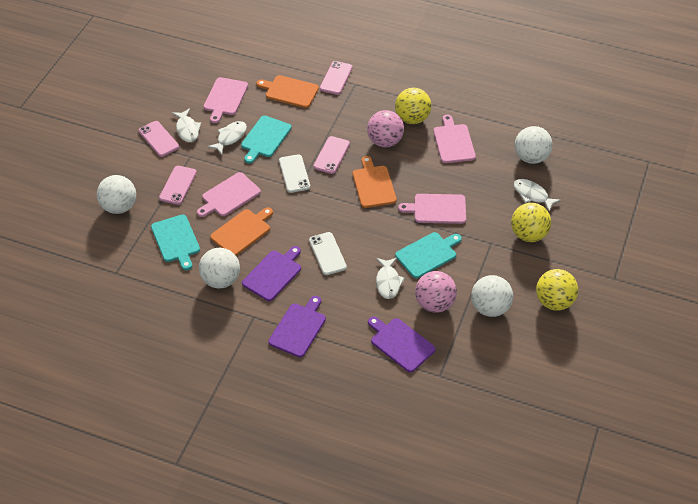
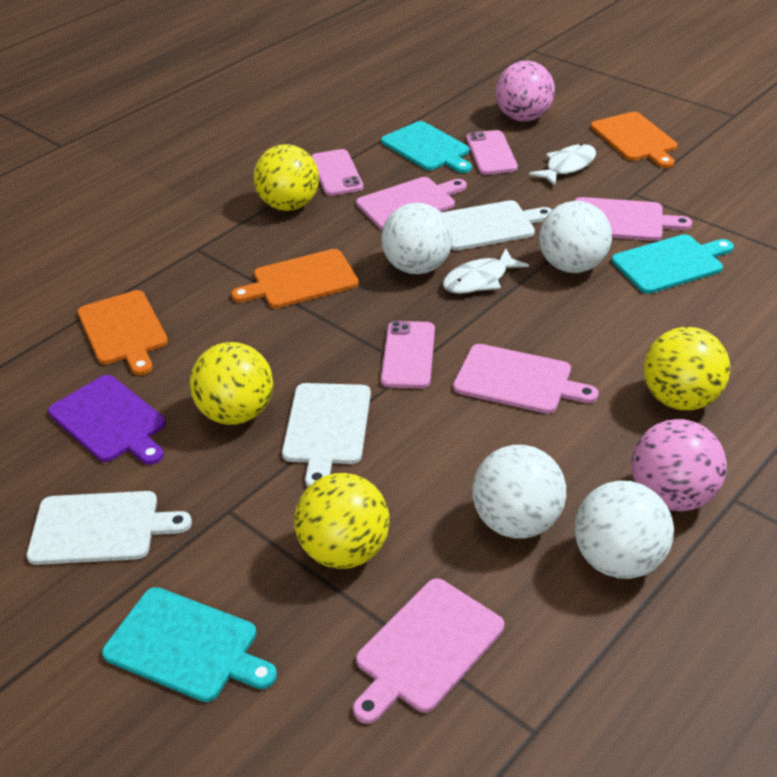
pink phone: [139,121,179,157] [159,166,197,205] [313,136,350,174] [320,61,352,95] = 4 -> [311,149,363,196] [381,321,435,388] [466,130,518,175] = 3
purple cutting board: [242,246,301,301] [268,296,326,358] [368,316,435,373] = 3 -> [48,375,166,465] = 1
white cutting board: none = 0 -> [27,491,192,565] [282,383,371,487] [441,200,552,250] = 3
white fish: [172,108,201,142] [207,121,247,154] [376,257,405,299] [514,179,561,212] = 4 -> [443,249,529,294] [529,144,596,186] = 2
white phone: [279,154,310,193] [309,232,347,275] = 2 -> none = 0
yellow ball: [395,88,431,124] [511,203,551,242] [536,269,578,311] = 3 -> [189,342,273,425] [253,144,319,211] [294,473,389,569] [644,327,730,410] = 4

